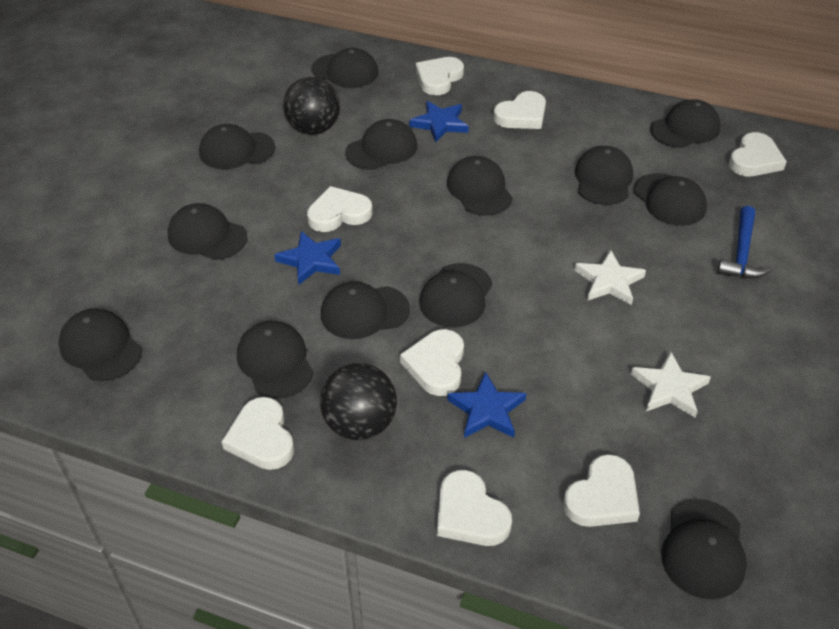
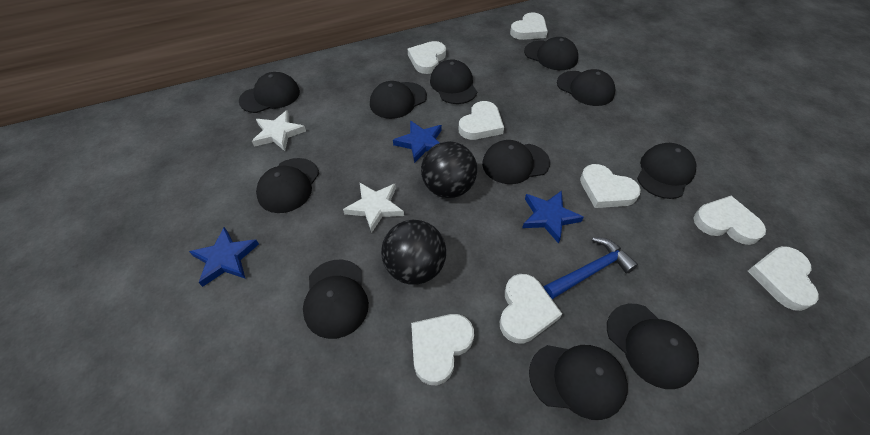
black cap: [58,309,142,381] [168,203,247,260] [199,124,275,169] [237,321,314,398] [311,48,378,88] [321,281,410,339] [345,119,417,170] [419,263,493,327] [447,156,513,216] [575,146,633,205] [633,173,707,226] [650,99,721,148] [661,499,747,600] = 13 -> [239,72,300,113] [256,158,319,213] [303,260,369,339] [370,81,427,119] [430,59,477,104] [482,140,550,184] [524,37,578,70] [529,345,628,420] [557,69,615,106] [607,304,699,389] [637,143,696,199] = 11

